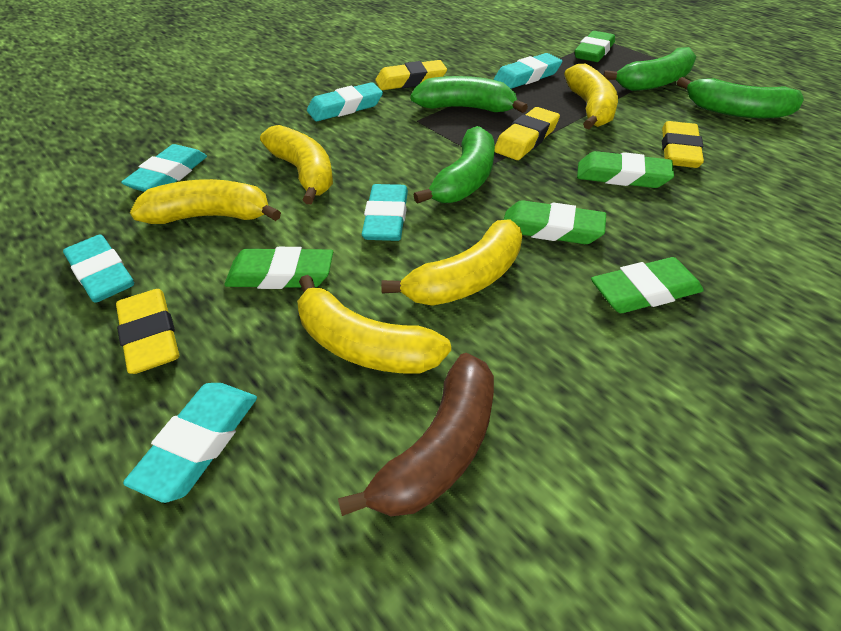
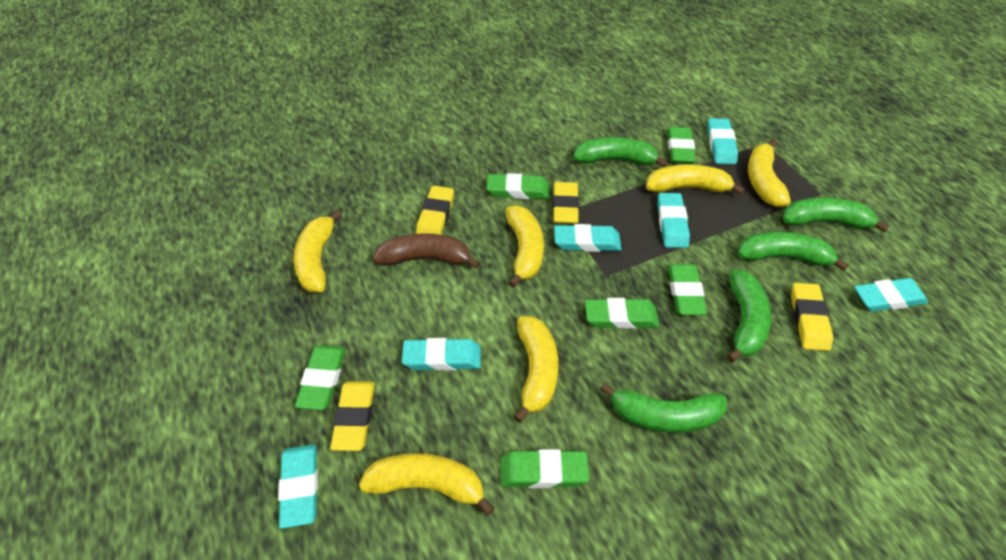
green banana: [410,76,528,113] [414,126,495,204] [603,47,696,91] [677,77,804,119] = 4 -> [573,137,668,167] [600,383,727,433] [727,270,771,363] [738,231,849,271] [783,197,889,233] = 5
green eraser: [224,247,333,289] [504,200,606,244] [575,31,615,62] [577,151,674,188] [591,257,704,313] = 5 -> [295,345,346,410] [486,173,549,199] [500,449,589,488] [585,298,659,329] [667,127,696,164] [668,264,707,315] = 6
yellow banana: [130,179,281,224] [260,125,333,204] [297,275,451,374] [381,220,522,306] [564,64,618,129] = 5 -> [293,210,342,292] [359,453,495,516] [505,205,544,288] [514,316,558,423] [646,164,745,195] [748,139,791,207] = 6

